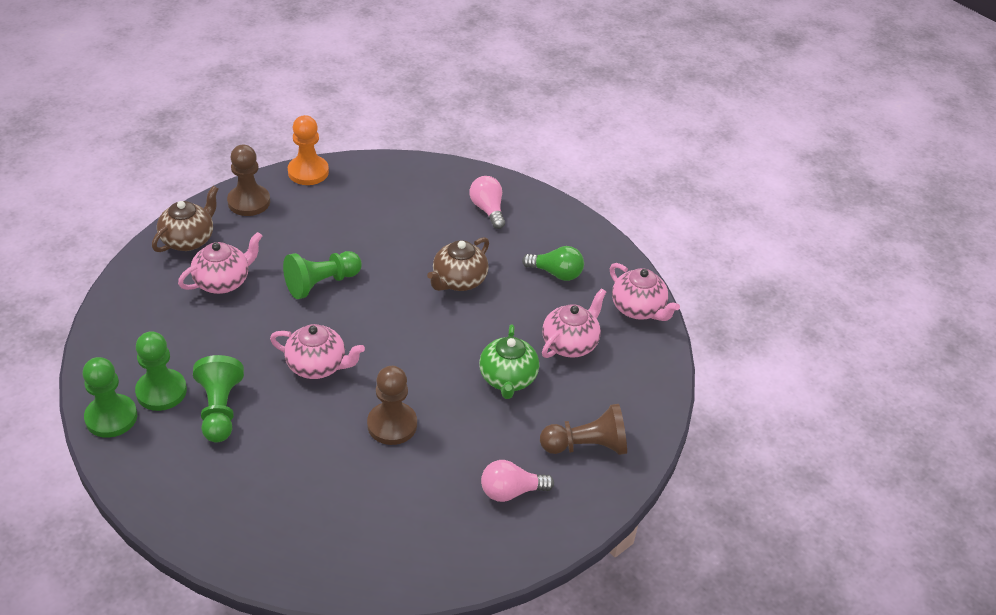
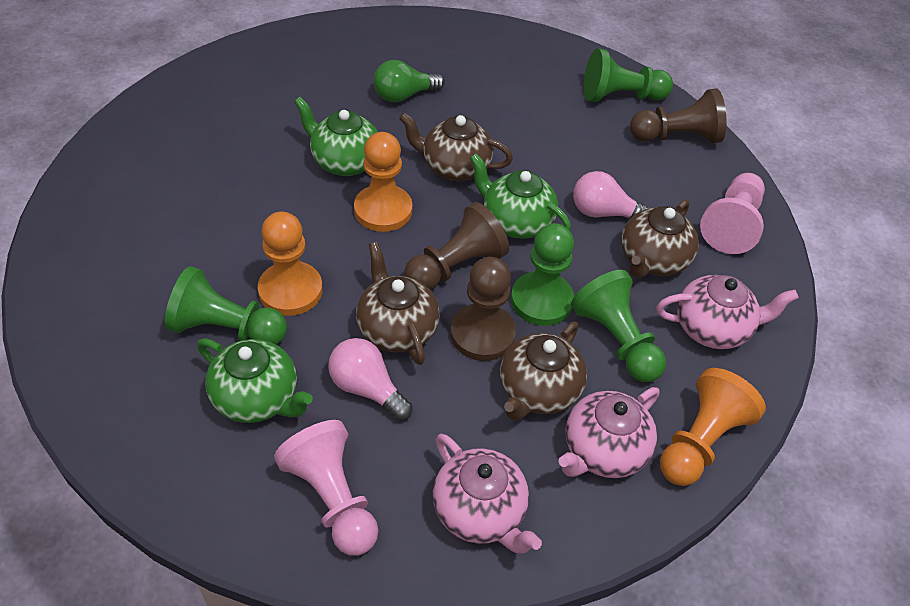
brown teapot: [152,186,218,252] [427,237,489,291] = 2 -> [356,242,440,365] [399,113,513,181] [500,322,587,421] [621,199,699,278] = 4
green teapot: [479,325,539,399] = 1 -> [197,338,313,423] [294,97,378,176] [470,153,571,239] = 3
orange pawn: [288,115,329,185] = 1 -> [258,212,323,316] [354,132,413,232] [660,368,766,486] = 3
pink pawn: none = 0 -> [274,420,379,556] [700,173,765,254] = 2
pink teapot: [178,232,262,294] [270,324,365,379] [542,288,606,358] [610,263,680,321] = 4 -> [433,434,542,554] [559,387,660,478] [656,275,799,349] = 3

